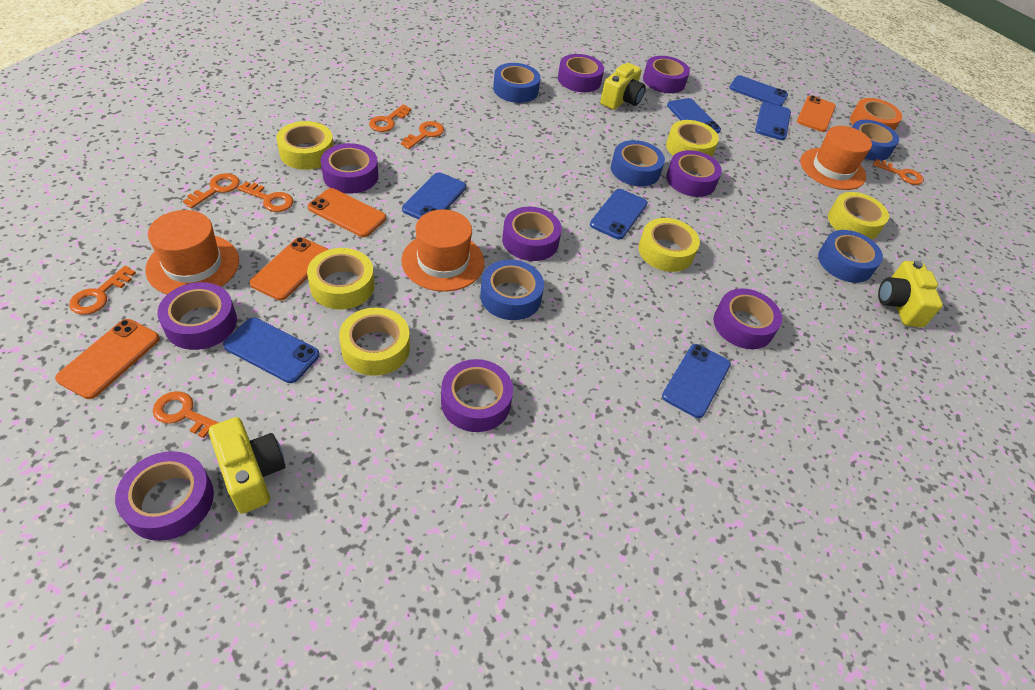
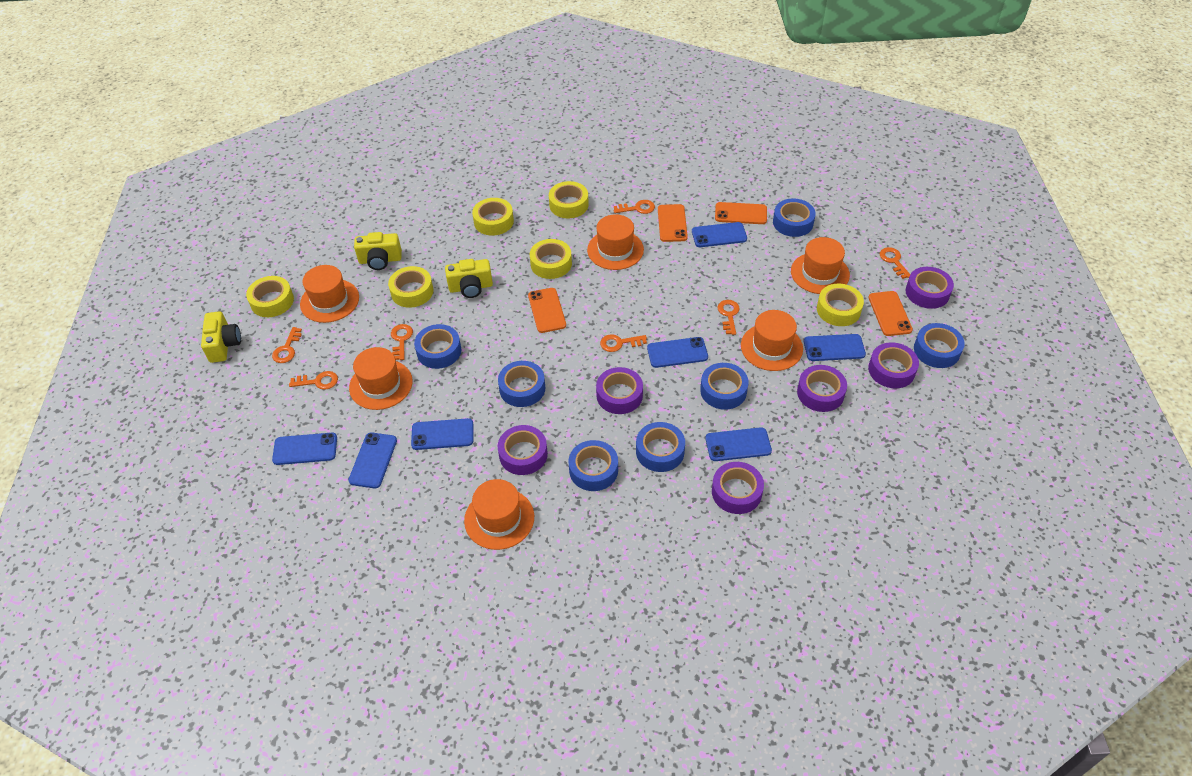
blue tape: [480,260,544,320] [493,63,540,103] [611,140,665,187] [818,230,883,283] [852,120,899,161] = 5 -> [414,324,461,369] [498,361,545,407] [569,440,618,491] [636,422,685,472] [700,363,749,410] [773,198,816,237] [914,323,965,368] = 7
orange hat: [145,210,239,294] [401,209,484,292] [800,126,872,190] = 3 -> [300,265,359,323] [349,347,413,410] [464,479,534,550] [587,214,644,270] [741,310,803,371] [791,237,850,294] = 6
orange tape: [850,98,902,131] = 1 -> none = 0
purple tape: [115,451,214,541] [157,282,237,350] [321,143,378,194] [441,359,513,432] [502,207,562,261] [558,54,604,92] [643,56,690,93] [666,150,722,197] [714,289,782,349] = 9 -> [498,425,548,475] [596,367,643,414] [712,462,764,514] [797,365,847,412] [868,342,919,388] [906,267,954,309] = 6

